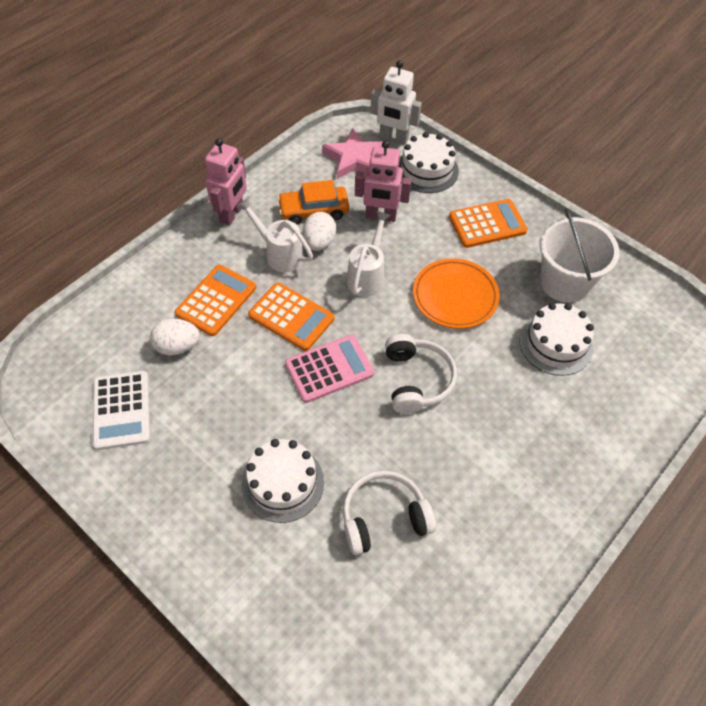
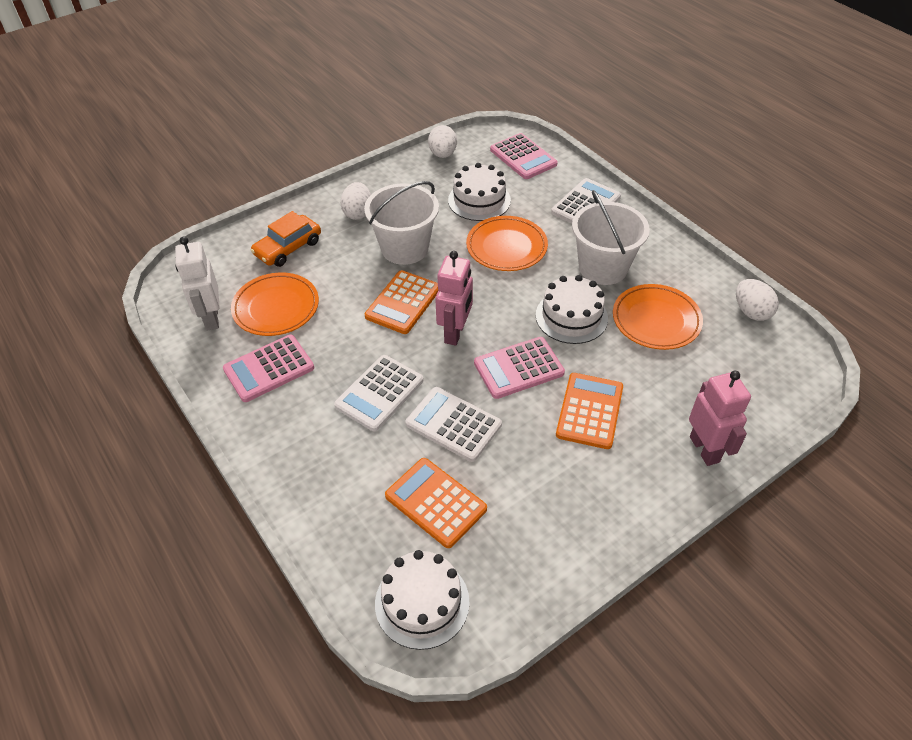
orange plate: [413,258,500,329] = 1 -> [231,273,319,336] [466,216,548,271] [613,284,703,350] = 3
pink calculator: [285,335,374,403] = 1 -> [223,335,314,402] [474,337,565,399] [490,133,557,179] = 3
pink star: [322,128,383,179] = 1 -> none = 0
white bucket: [539,208,619,303] = 1 -> [364,181,439,265] [572,190,650,285] = 2
white calculator: [93,371,150,450] = 1 -> [334,355,423,431] [406,387,502,462] [551,178,621,223] = 3
white egg: [150,319,200,355] [302,212,336,251] = 2 -> [340,182,371,220] [428,125,457,158] [736,279,779,321] = 3
white headphones: [343,470,436,555] [385,334,457,414] = 2 -> none = 0
white watering can: [236,197,313,272] [347,211,391,297] = 2 -> none = 0

